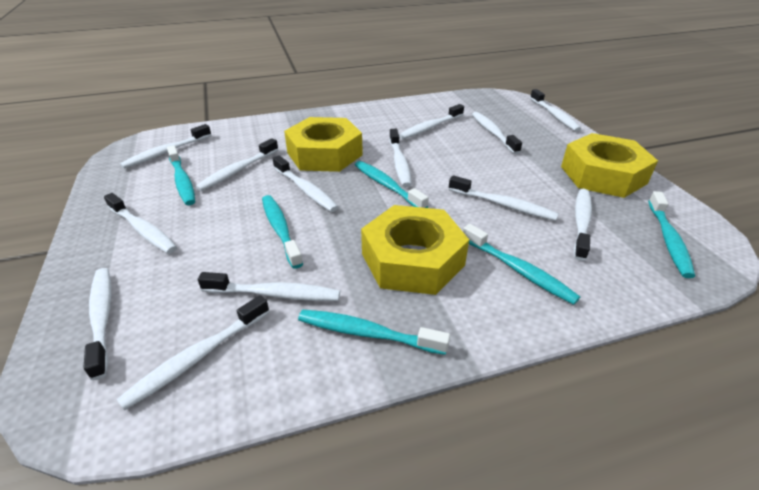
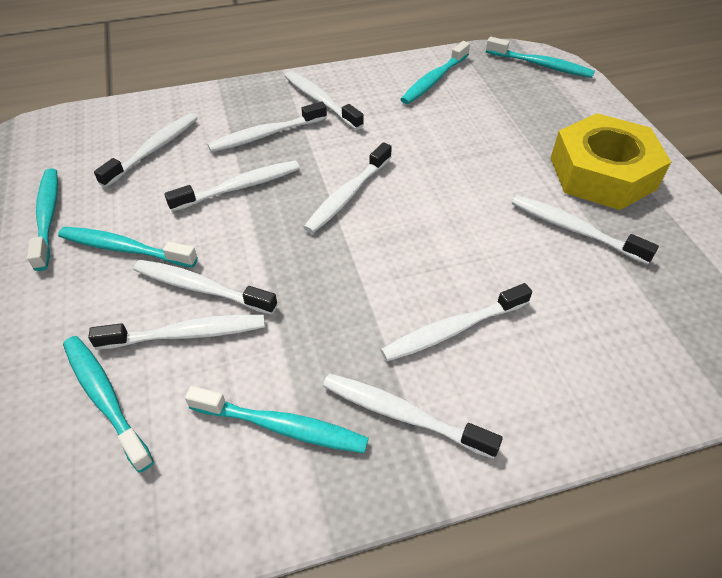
white toothbrush: [83,268,111,380] [104,193,177,254] [117,295,269,410] [120,124,211,169] [195,138,279,191] [198,272,340,301] [273,155,338,212] [389,129,411,187] [399,104,464,139] [449,175,558,221] [472,112,522,154] [530,89,581,132] [574,189,592,261] = 13 -> [88,315,265,349] [94,113,198,188] [133,260,278,315] [164,161,300,212] [208,101,327,152] [285,71,364,130] [303,142,392,234] [323,373,503,459] [381,283,532,361] [512,195,659,265] = 10
yellow nut: [284,117,363,172] [361,205,469,295] [561,133,658,198] = 3 -> [551,113,671,210] = 1

